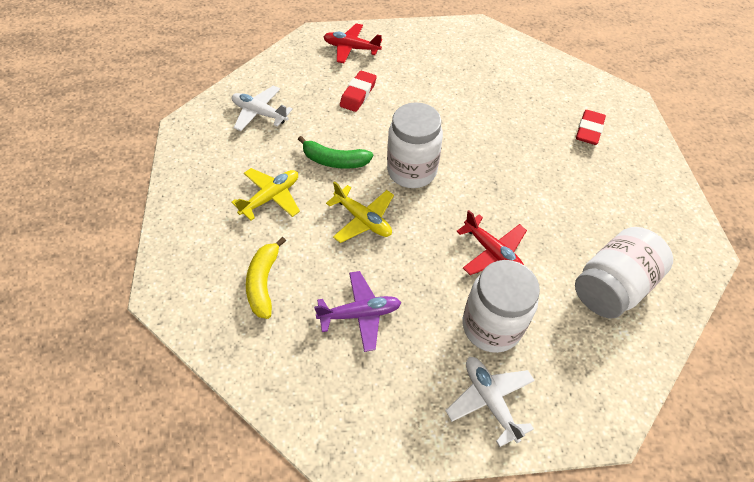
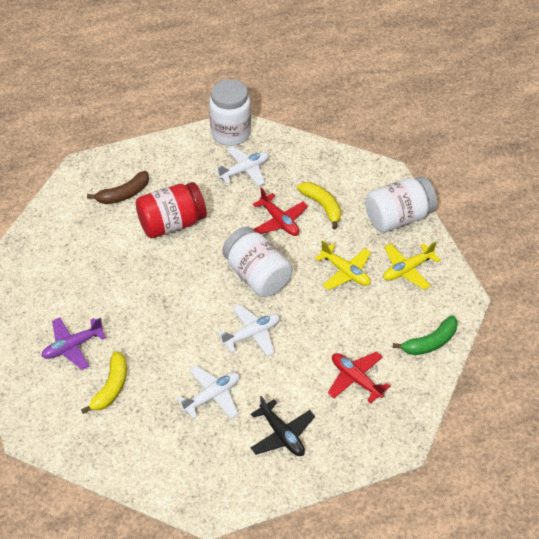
black plane: none = 0 -> [251,396,315,456] = 1
brown banana: none = 0 -> [87,171,149,204] = 1
red eraser: [340,71,377,112] [576,110,606,145] = 2 -> none = 0
red jar: none = 0 -> [136,182,207,238] = 1
white plane: [232,86,293,131] [446,357,535,447] = 2 -> [177,365,240,419] [214,146,269,186] [218,304,280,356] = 3
yellow banana: [246,237,286,319] = 1 -> [81,351,127,414] [297,182,341,229] = 2

